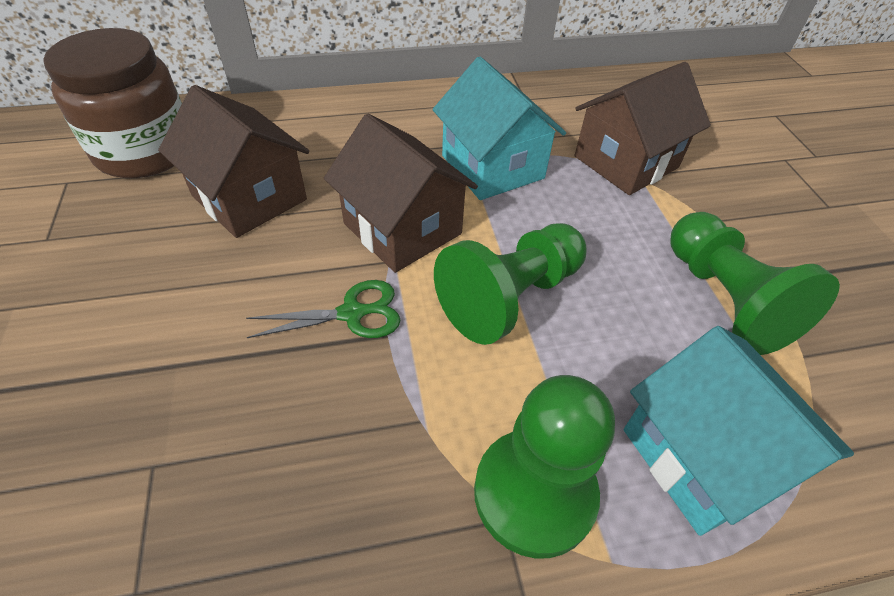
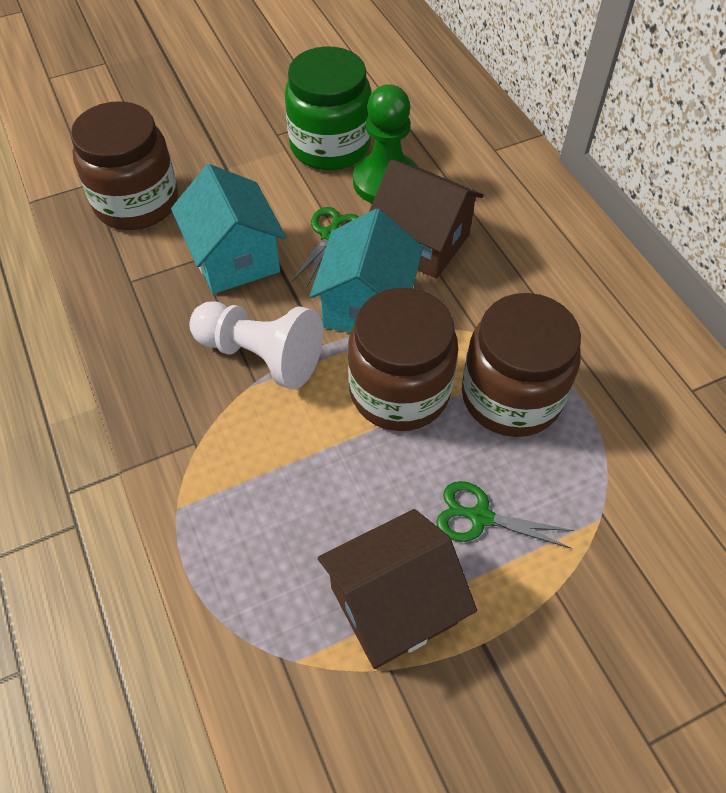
brown house: [158,85,309,238] [324,113,478,273] [575,62,711,195] = 3 -> [318,509,477,669] [369,159,484,279] = 2
brown jar: [43,28,182,178] = 1 -> [71,101,178,230] [348,288,458,431] [462,293,581,437] = 3
green jar: none = 0 -> [285,46,371,170] = 1
green pawn: [434,223,586,345] [474,375,615,558] [670,212,840,355] = 3 -> [353,84,418,203] = 1
green scissors: [246,280,401,338] = 1 -> [291,207,358,287] [436,481,574,549] = 2
white pawn: none = 0 -> [189,301,323,389] = 1

